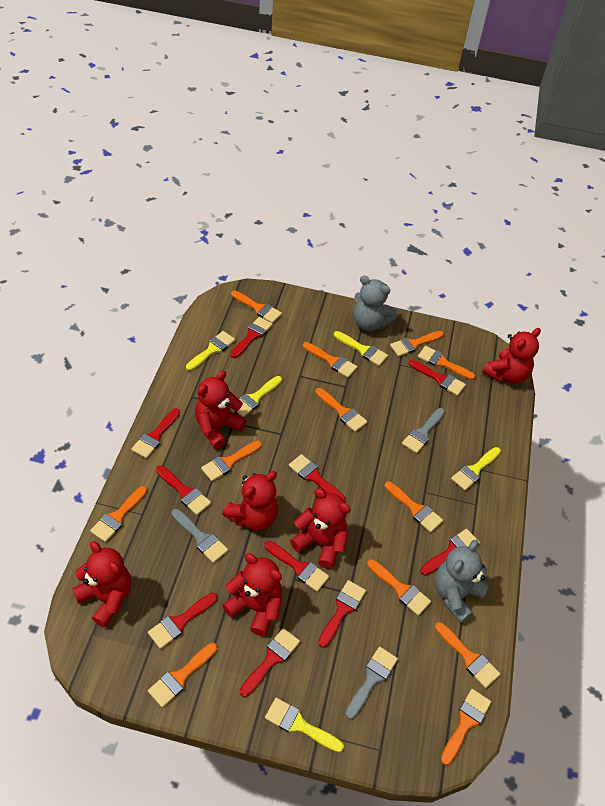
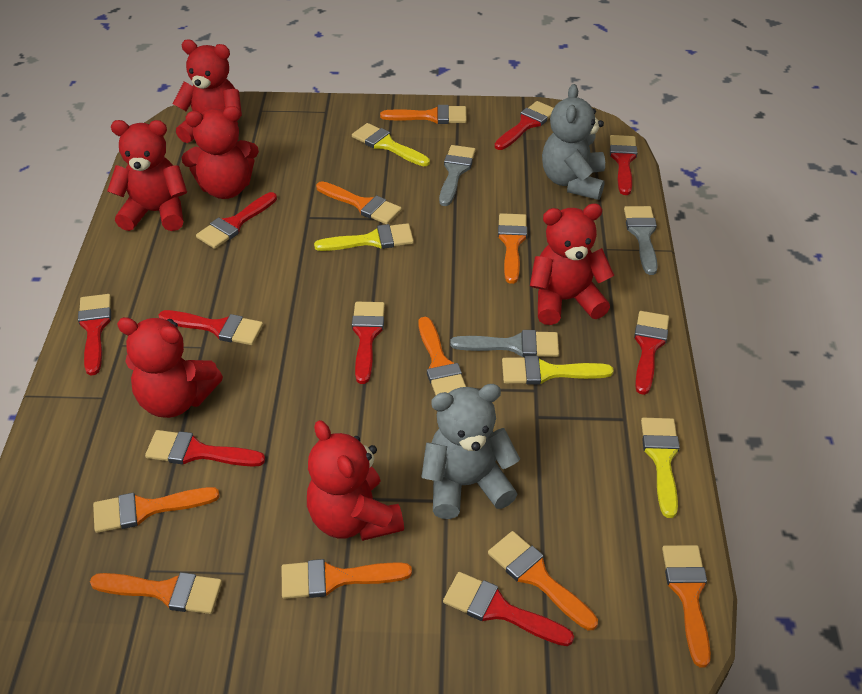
orange brush: [90,486,147,542] [148,643,217,708] [201,441,262,481] [231,291,282,323] [303,342,357,378] [315,388,367,432] [367,559,431,616] [384,481,443,532] [390,331,444,357] [418,346,476,380] [435,622,500,688] [441,689,491,765] = 12 -> [90,572,222,614] [93,487,220,533] [282,559,412,599] [316,181,402,224] [380,105,467,124] [419,317,466,395] [488,531,598,630] [498,213,527,284] [662,545,711,667] = 9
red brush: [131,408,180,458] [148,593,217,649] [156,465,211,515] [230,317,273,358] [240,628,300,697] [265,541,329,592] [289,454,345,501] [318,580,366,648] [409,360,466,396] [420,529,480,576] = 10 -> [78,294,111,376] [145,430,265,467] [158,310,263,345] [196,192,277,249] [352,302,385,384] [443,572,574,646] [494,101,553,150] [610,135,637,195] [634,311,669,395] = 9
yellow brush: [186,331,235,371] [236,376,282,417] [265,698,344,752] [334,331,388,366] [451,447,501,490] = 5 -> [314,223,414,251] [352,123,430,166] [502,356,614,385] [641,418,680,518] = 4

